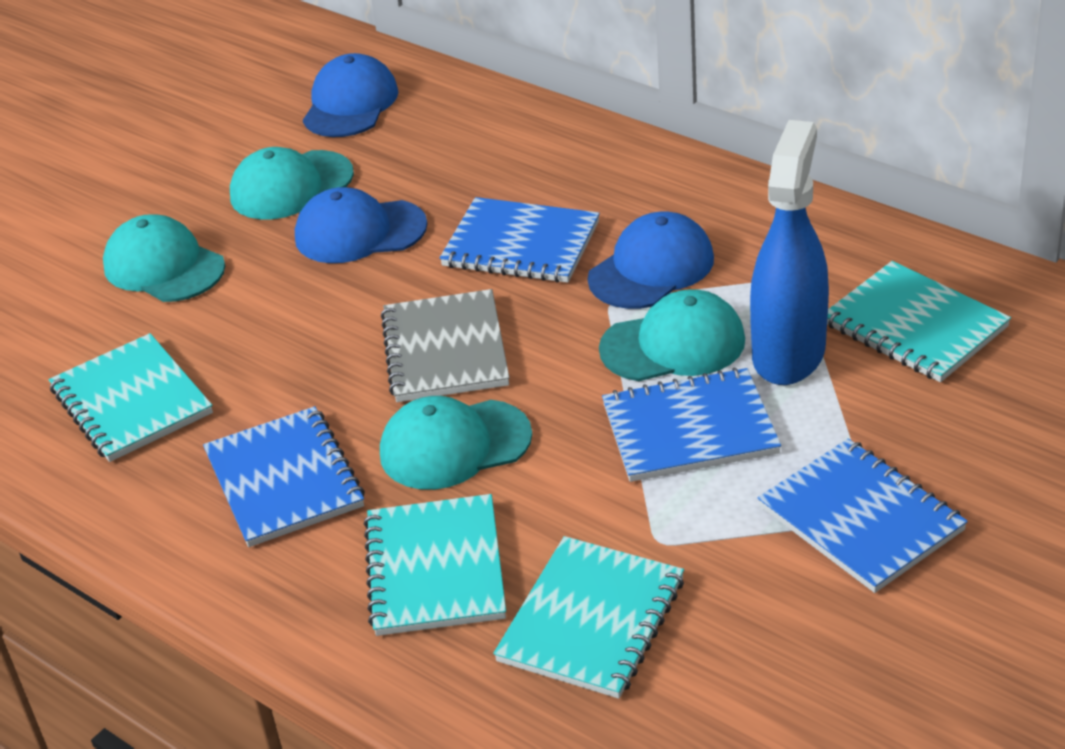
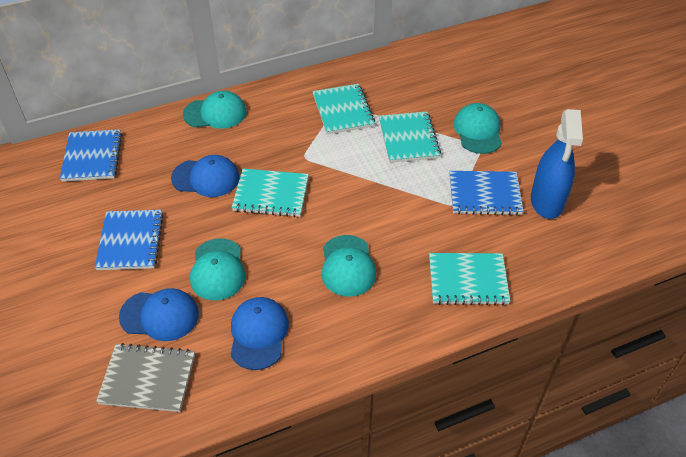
blue notebook: [203,406,365,547] [439,197,600,283] [602,368,781,482] [758,439,968,593] = 4 -> [60,129,122,182] [95,210,164,270] [449,171,524,215] = 3

